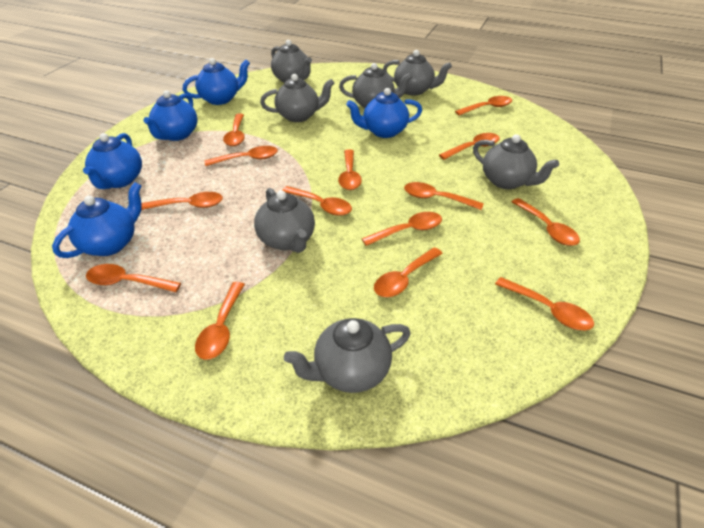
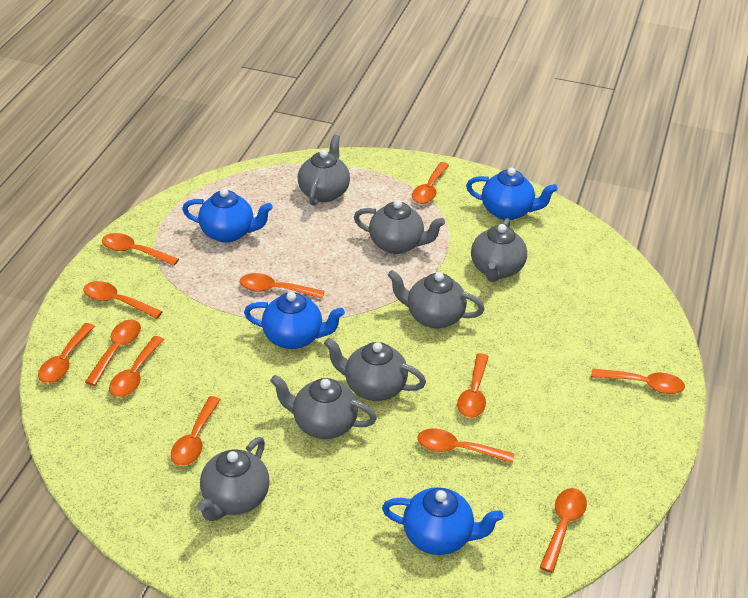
blue teapot: [52,182,142,258] [83,133,142,189] [143,90,197,141] [183,58,250,105] [346,88,422,138] = 5 -> [182,188,273,243] [244,292,345,349] [382,487,503,555] [466,167,558,220] = 4
orange spoon: [86,264,181,292] [141,192,223,210] [195,282,245,360] [205,146,278,166] [223,114,245,146] [282,186,352,216] [338,149,362,190] [362,212,442,246] [374,247,443,297] [404,182,484,210] [439,133,500,160] [455,96,512,115] [495,277,594,330] [512,198,580,246] = 14 -> [38,323,95,383] [84,281,163,319] [85,320,141,386] [102,233,179,266] [109,336,164,397] [171,396,221,466] [240,273,324,299] [412,162,449,204] [418,428,515,463] [457,353,489,418] [539,488,587,573] [591,368,685,394] = 12

